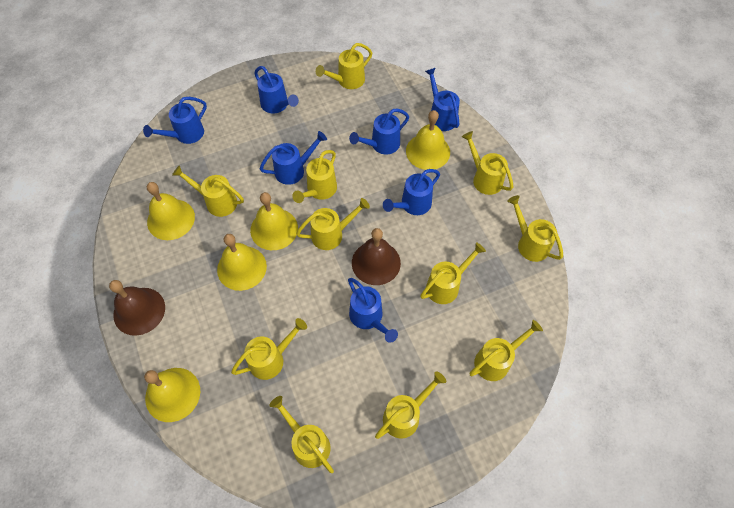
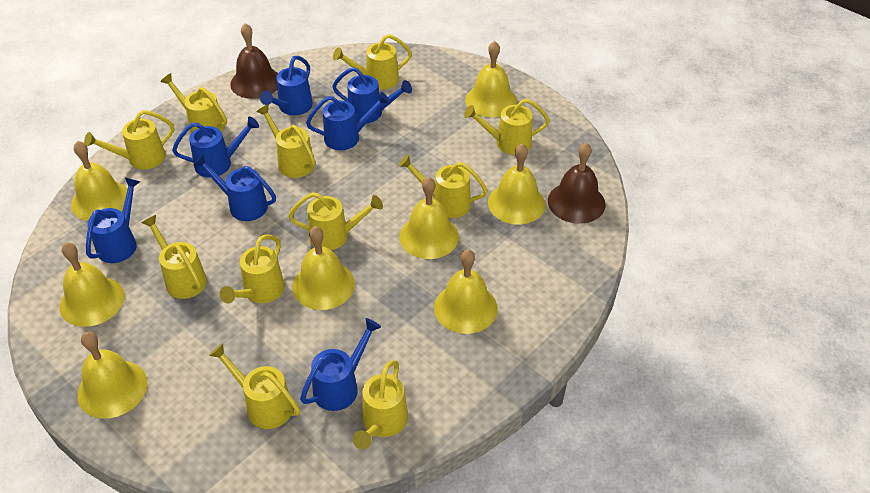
yellow bell: [144,368,200,422] [147,182,195,240] [217,234,267,291] [250,192,298,250] [406,110,450,170] = 5 -> [60,242,125,327] [71,141,127,221] [77,332,148,419] [292,226,355,310] [399,177,459,259] [434,249,498,334] [465,41,517,117] [488,144,546,224] = 8

